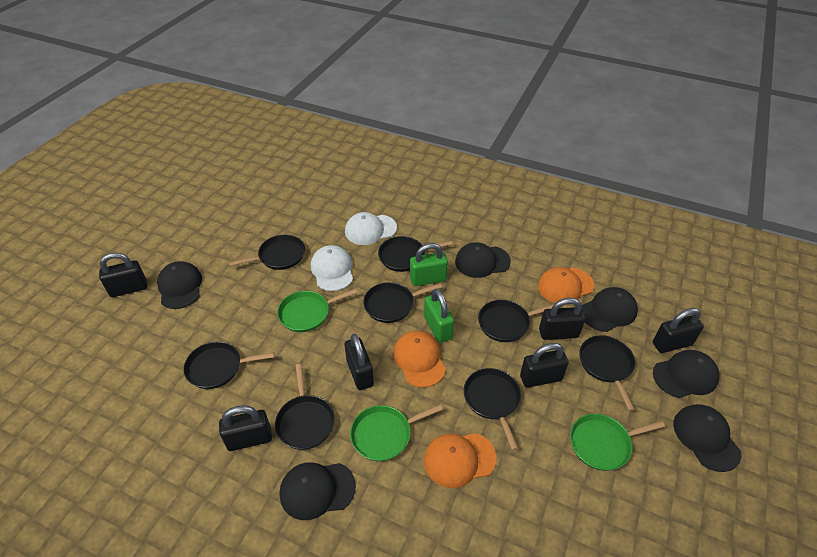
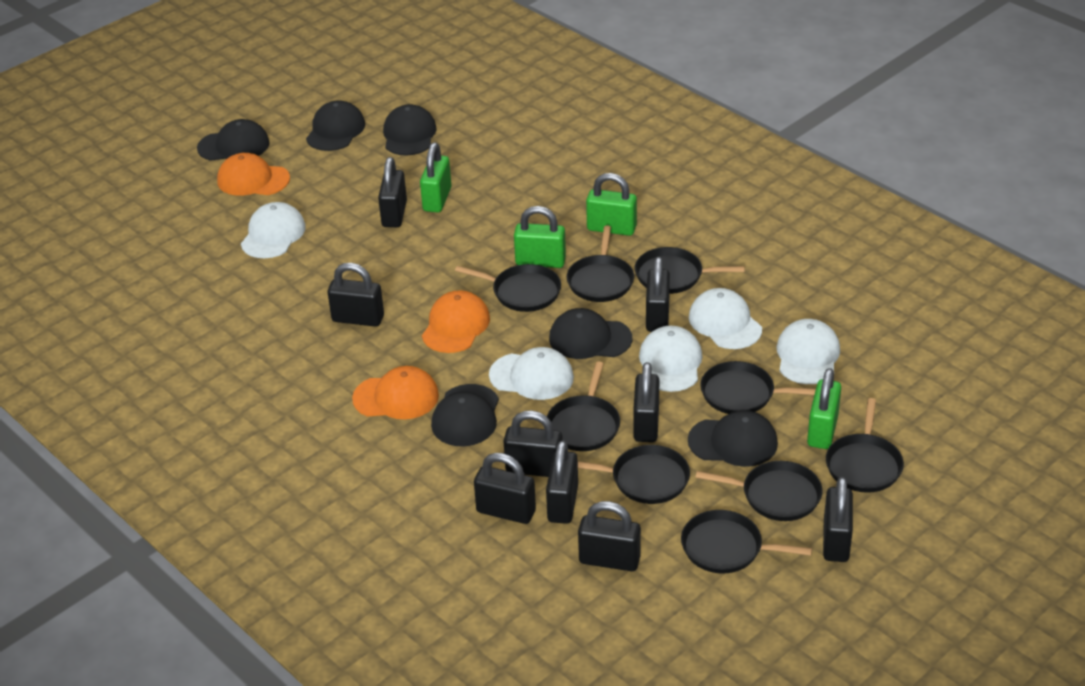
black padlock: [99,252,147,297] [219,405,272,451] [344,334,374,390] [520,343,569,388] [539,298,585,340] [653,308,704,353] = 6 -> [328,263,384,327] [378,157,407,227] [474,453,536,524] [504,410,563,477] [546,440,578,524] [578,501,641,571] [633,362,659,442] [646,257,670,332] [823,477,853,562] = 9
black pan: [184,341,274,389] [229,235,305,270] [275,364,335,450] [363,282,442,323] [378,236,453,272] [464,368,521,450] [478,300,554,342] [579,335,635,411] = 8 -> [455,264,561,312] [547,361,620,451] [567,225,634,302] [578,445,690,504] [635,247,745,294] [681,510,812,573] [696,461,822,521] [700,361,816,414] [826,398,904,493] = 9
green padlock: [410,243,448,286] [424,288,454,343] = 2 -> [420,143,451,212] [514,206,566,268] [586,173,637,236] [807,368,841,449] = 4
green pan: [277,289,357,332] [350,404,443,461] [570,414,665,471] = 3 -> none = 0
white cap: [311,245,353,291] [345,212,397,245] = 2 -> [241,202,306,258] [489,347,574,400] [639,326,703,392] [689,288,762,349] [776,319,840,384] = 5

